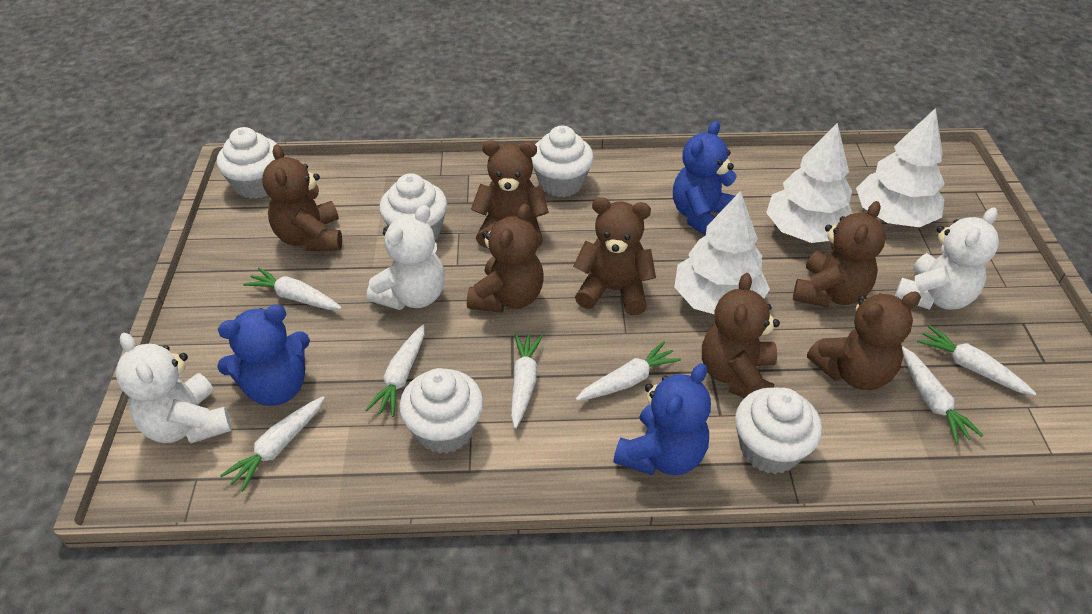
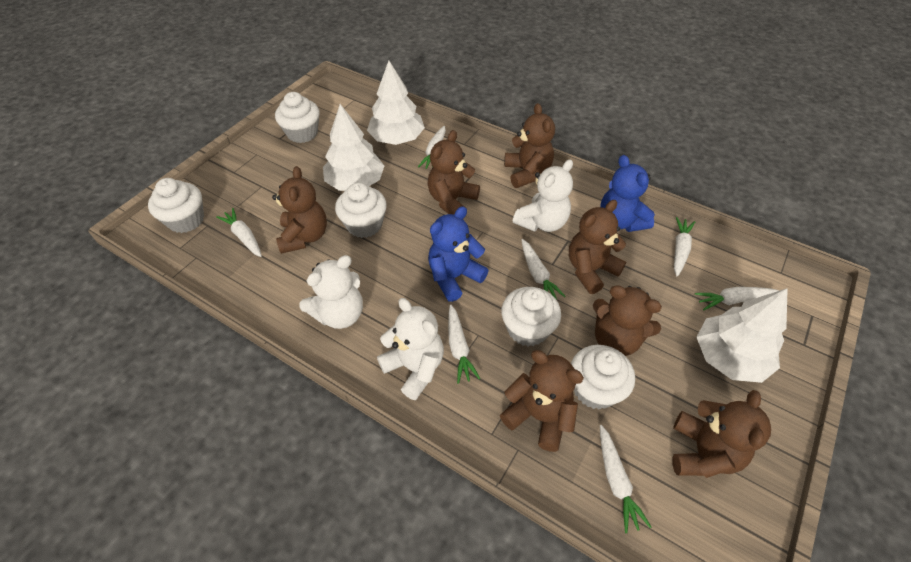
blue teddy bear: [217,305,310,406] [613,363,711,476] [673,121,737,236] = 3 -> [428,206,489,302] [600,155,655,232] = 2

